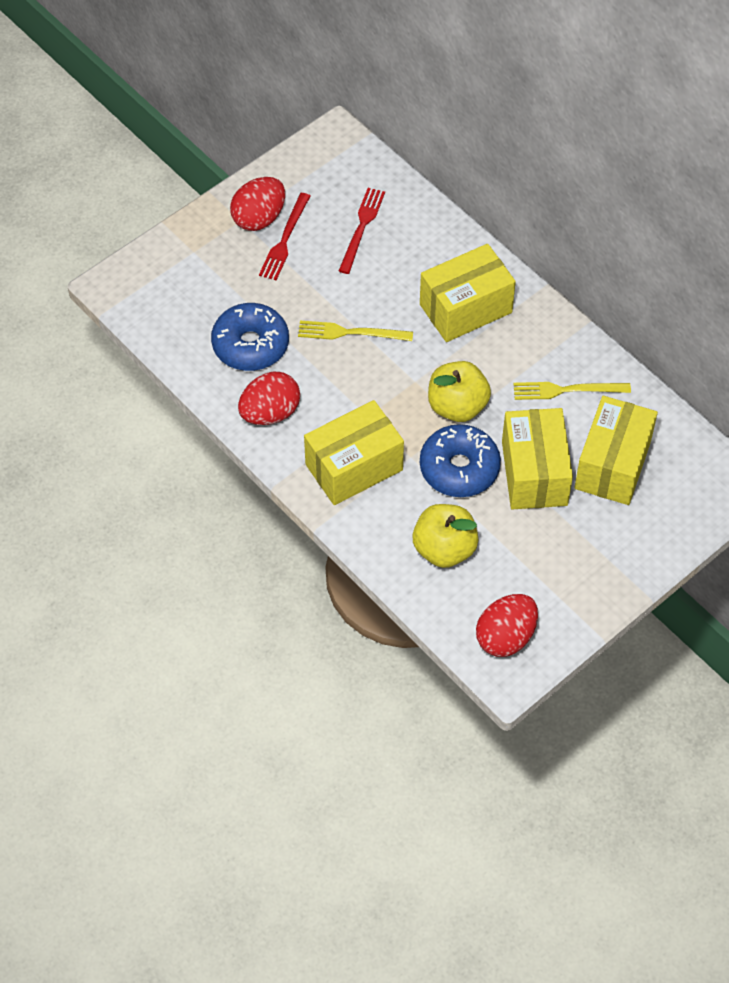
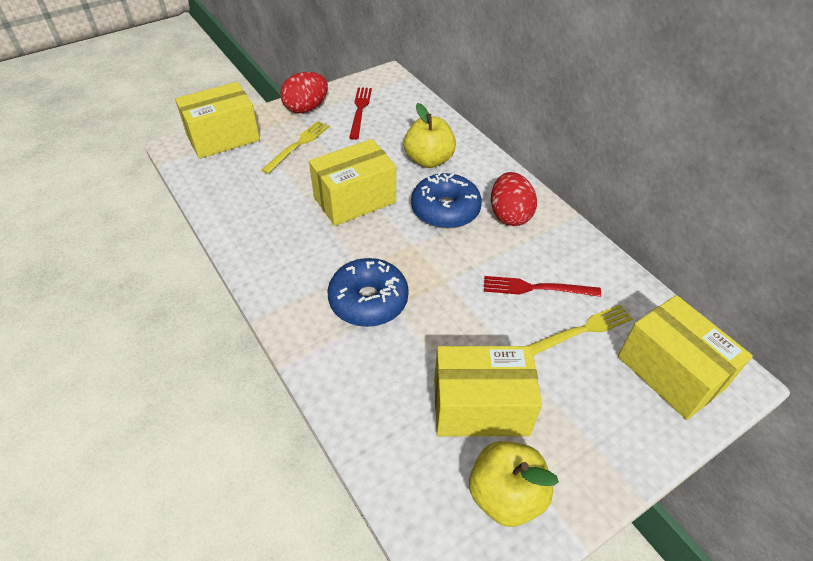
red egg: [230,177,285,231] [238,372,300,425] [476,594,538,657] = 3 -> [280,72,328,113] [491,172,537,226] = 2

